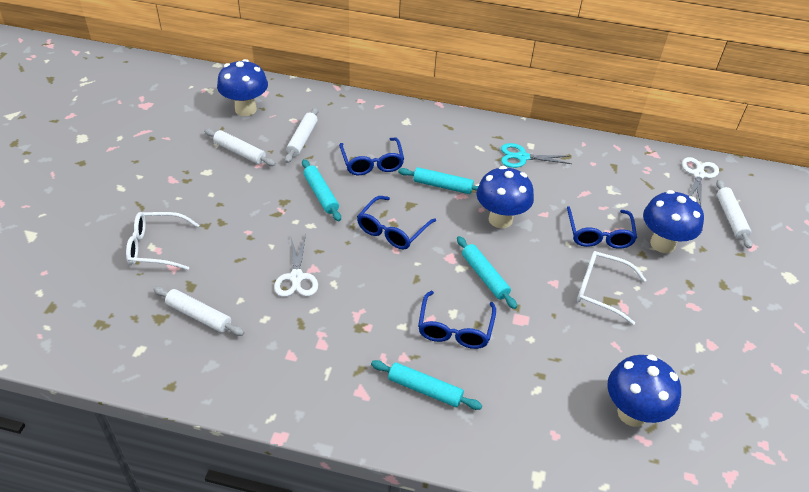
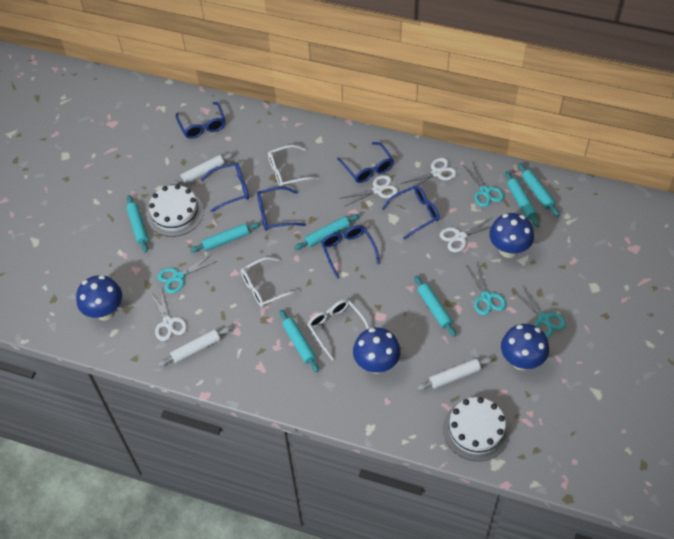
blue glasses: [339,137,404,175] [357,196,436,250] [418,291,496,349] [567,206,637,249] = 4 -> [175,102,226,138] [201,163,249,212] [257,187,306,231] [321,225,380,279] [337,142,394,183] [382,186,440,240] = 6
turquoise rolling pin: [302,159,341,221] [371,360,482,410] [398,167,478,194] [457,236,517,309] = 4 -> [126,195,148,252] [190,222,260,252] [280,310,319,372] [295,214,360,250] [414,276,456,337] [505,171,539,227] [518,163,559,217] = 7
turquoise scissors: [501,143,572,168] = 1 -> [157,254,217,294] [463,161,504,207] [466,263,506,315] [513,285,566,338] = 4
white cake: none = 0 -> [146,184,204,237] [443,397,510,461] = 2
white glasses: [126,212,199,270] [577,251,646,325] = 2 -> [241,257,300,307] [268,145,319,187] [307,299,370,360] = 3
white rolling pin: [153,286,244,336] [204,129,276,166] [285,107,318,163] [716,180,752,249] = 4 -> [159,327,231,366] [171,153,234,185] [417,357,493,390] = 3
white scissors: [274,235,318,297] [682,157,719,206] = 2 -> [150,290,187,341] [342,175,398,207] [401,158,457,187] [440,217,493,252] = 4

